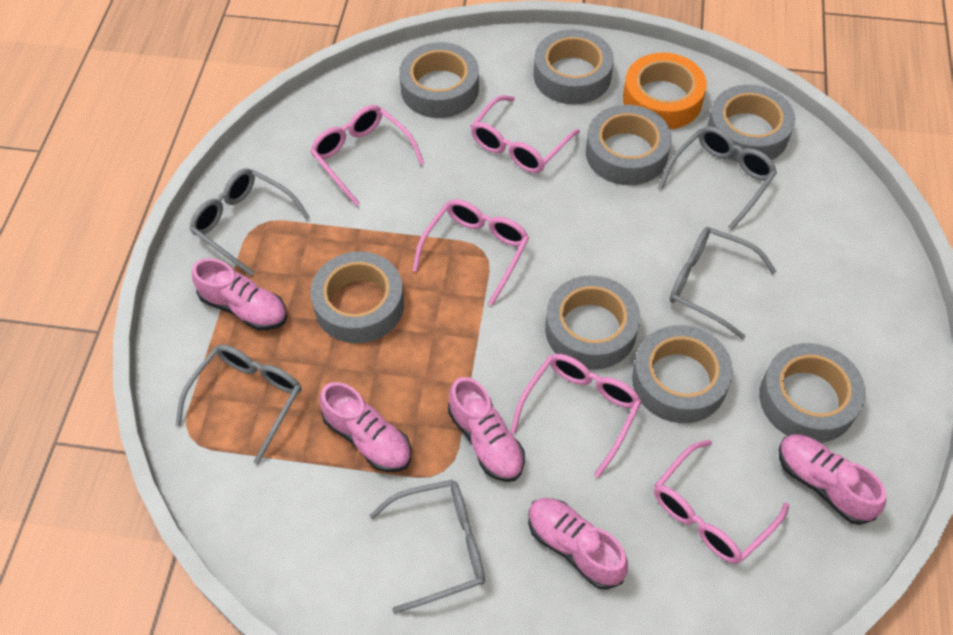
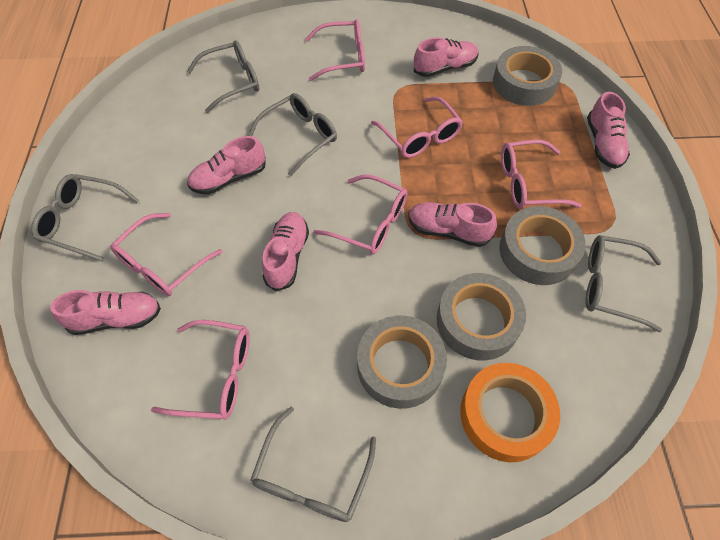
grey tape: [311,251,404,343] [399,42,479,118] [534,29,614,105] [545,275,640,370] [586,105,672,185] [632,325,733,423] [707,85,795,162] [759,343,865,443] = 8 -> [357,315,447,409] [437,273,526,361] [493,46,562,106] [499,206,586,285] = 4
pink glasses: [310,105,424,206] [412,199,529,306] [471,95,580,173] [510,354,641,478] [654,440,789,564] = 5 -> [110,213,223,296] [151,320,250,420] [305,19,365,81] [313,175,407,254] [371,97,463,158] [501,140,582,209] = 6
pink shoe: [192,258,287,330] [320,382,411,472] [448,377,525,482] [528,498,628,590] [779,434,886,525] = 5 -> [50,290,161,335] [187,136,266,194] [262,212,309,291] [408,202,497,247] [414,38,478,77] [587,92,630,169] = 6

